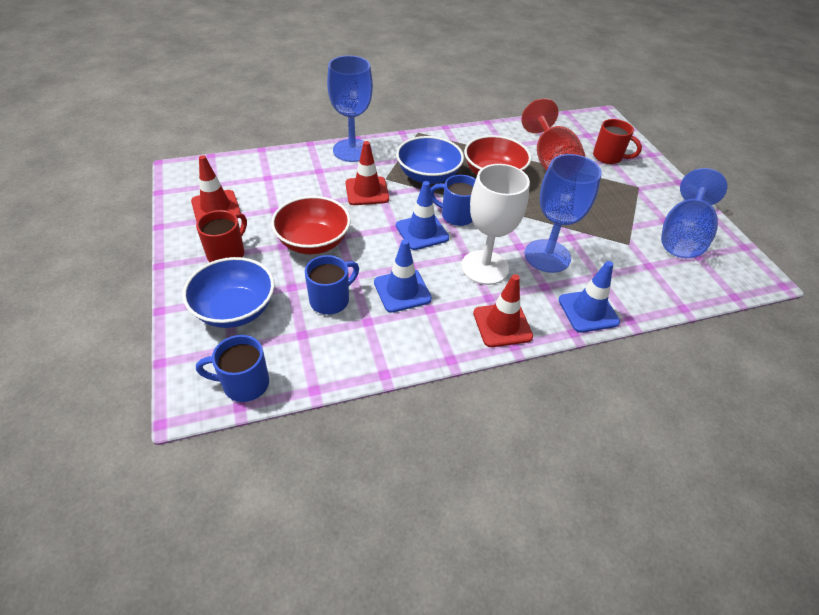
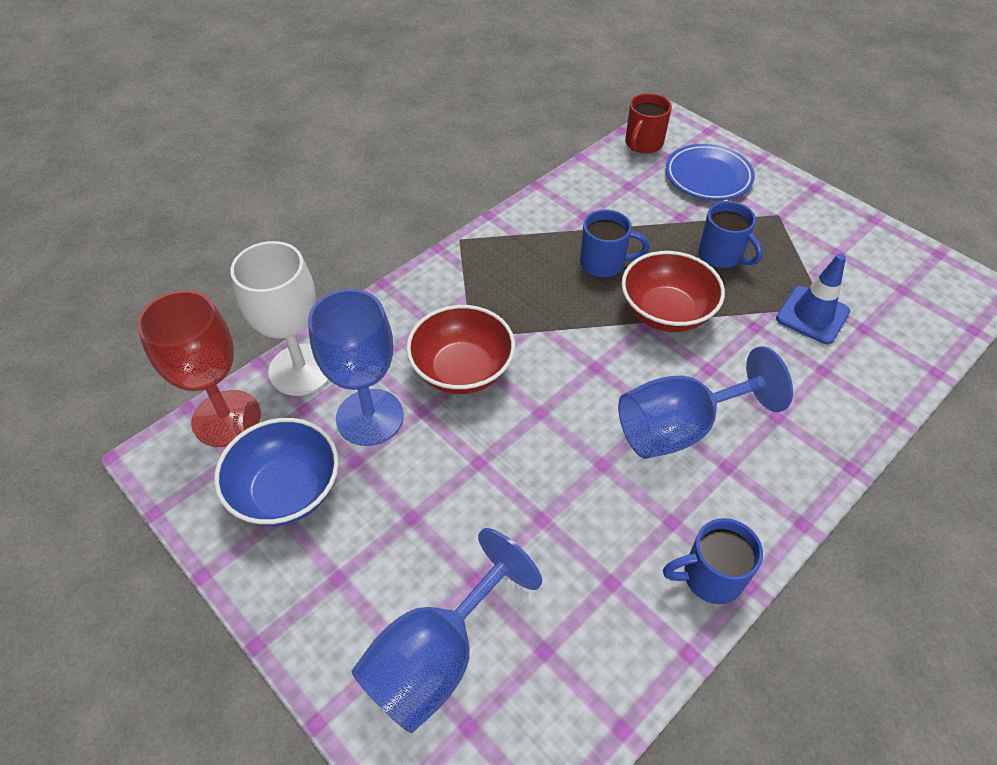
blue bowl: [182,257,274,328] [396,136,464,184] = 2 -> [214,418,339,526] = 1
blue plate: none = 0 -> [666,144,755,200] = 1
blue traffic cone: [374,239,432,313] [396,181,449,250] [558,261,620,333] = 3 -> [776,254,850,344] = 1
red mug: [196,210,247,262] [593,119,642,164] = 2 -> [625,93,672,154] = 1
red traffic cone: [191,155,241,222] [345,141,389,205] [473,274,533,347] = 3 -> none = 0

